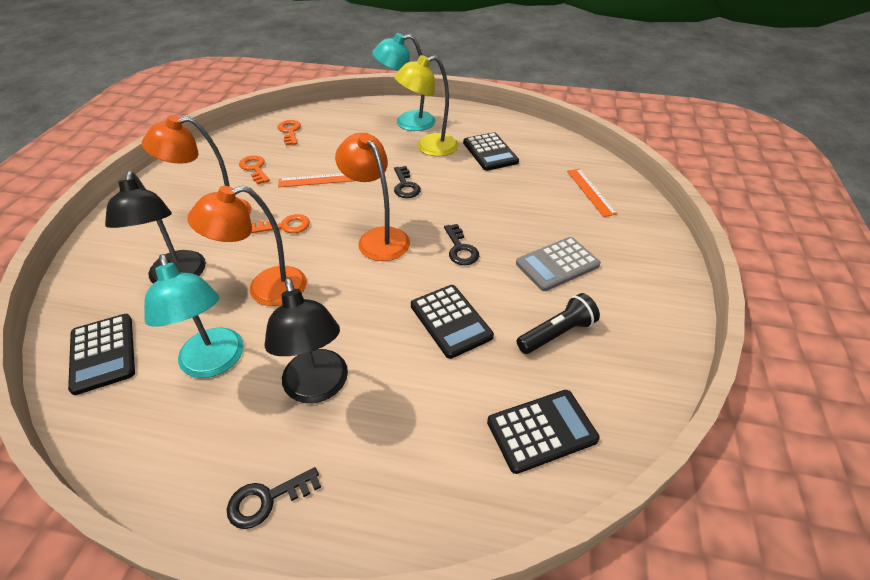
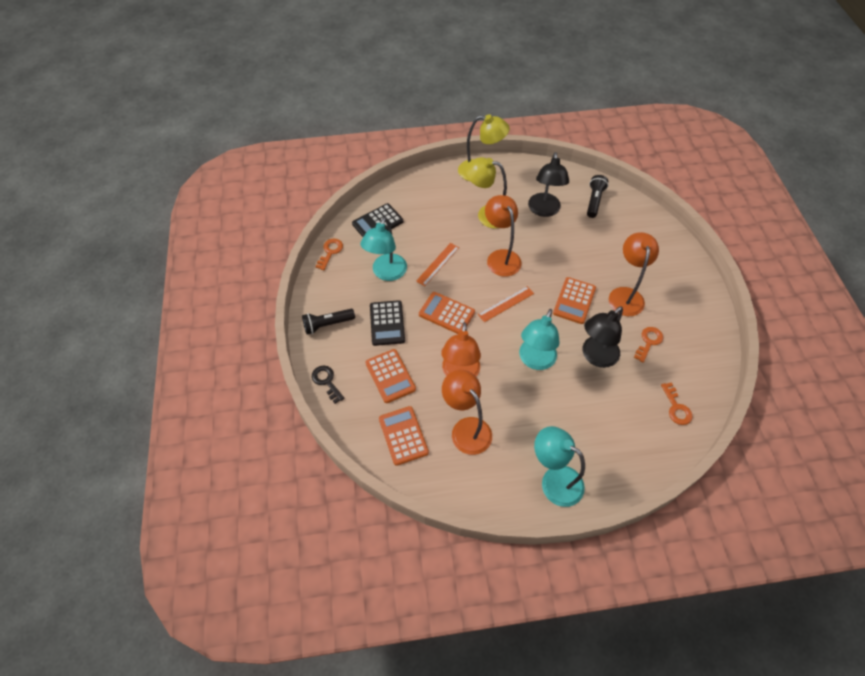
black calculator: [68,314,135,395] [411,285,494,359] [463,132,519,171] [487,390,600,474] = 4 -> [352,203,403,237] [370,300,405,346] = 2
black flashlight: [517,293,600,354] = 1 -> [302,309,355,334] [587,175,608,218] = 2
black key: [227,467,321,529] [394,166,421,198] [444,224,479,265] = 3 -> [312,365,344,404] = 1
grey calculator: [516,237,601,291] = 1 -> none = 0
orange calculator: none = 0 -> [366,349,416,403] [379,406,429,466] [419,292,475,334] [553,277,596,324] = 4
orange lamp: [142,115,251,215] [187,186,307,306] [335,133,410,261] = 3 -> [441,322,481,377] [442,370,492,455] [485,195,522,277] [609,232,659,316] = 4
turquoise lamp: [144,254,243,378] [372,33,435,131] = 2 -> [360,217,407,281] [519,309,560,370] [534,426,585,507] = 3
yellow lamp: [394,55,458,156] = 1 -> [458,114,510,181] [465,157,507,228] = 2

